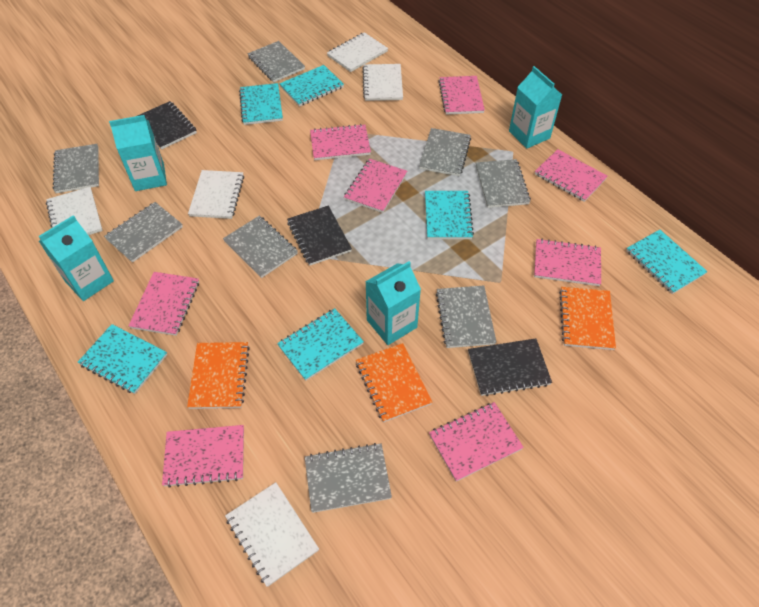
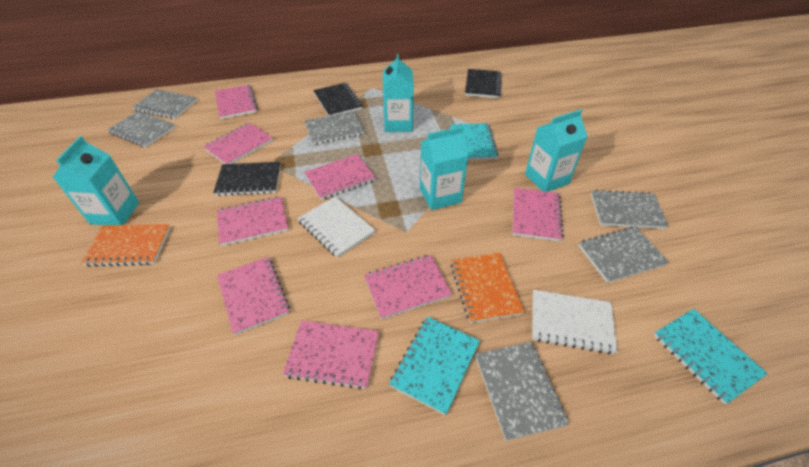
grey notebook: [53,144,99,193] [104,202,183,263] [223,216,298,278] [248,41,305,82] [305,443,392,513] [419,128,471,176] [436,286,496,348] [476,159,531,208] = 8 -> [107,111,176,148] [132,89,197,119] [304,111,365,145] [475,342,569,441] [578,227,669,283] [591,190,669,229] = 6
orange notebook: [187,342,250,409] [356,343,432,422] [559,287,616,350] = 3 -> [81,224,170,267] [450,253,524,323] = 2
turquoise notebook: [78,324,167,394] [239,83,283,125] [277,308,364,381] [279,65,344,107] [425,191,474,239] [626,230,708,294] = 6 -> [389,317,480,415] [451,123,498,160] [654,309,768,405] = 3
white notebook: [46,187,103,235] [188,170,244,219] [225,482,319,587] [327,32,388,72] [362,64,403,101] = 5 -> [298,196,375,258] [532,290,618,355] = 2

